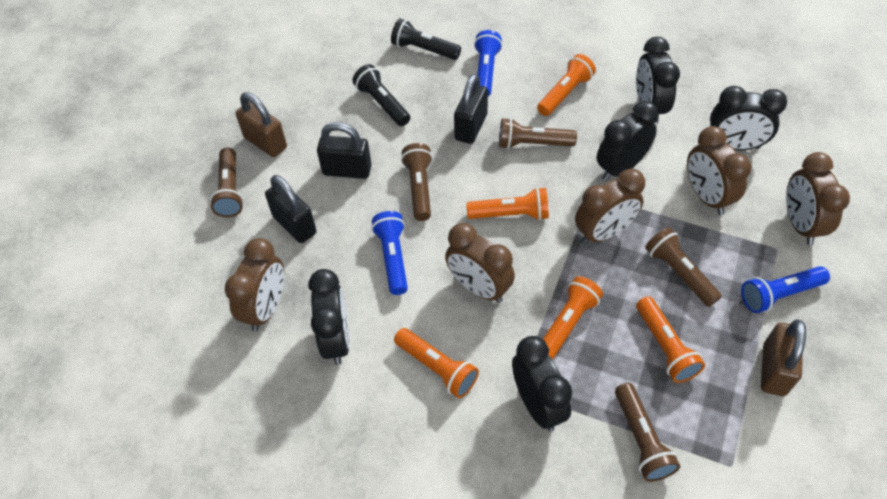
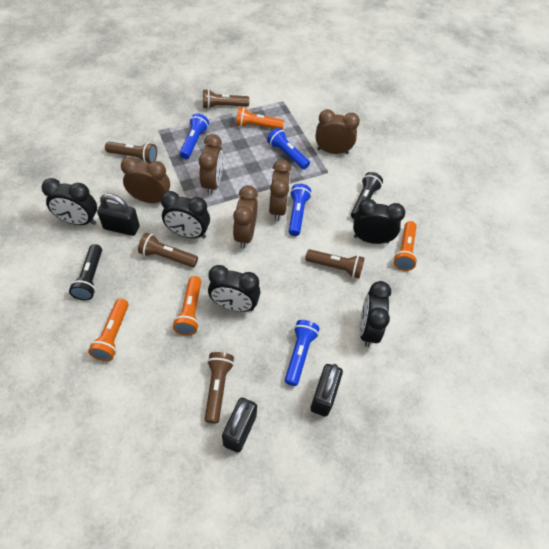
blue flashlight: [371,211,408,295] [474,30,502,96] [741,266,830,313] = 3 -> [180,113,209,159] [267,128,310,169] [285,320,320,386] [289,184,311,236] = 4
brown padlock: [236,92,287,157] [761,319,806,396] = 2 -> none = 0
orange flashlight: [394,328,479,398] [466,187,549,220] [537,54,596,116] [543,276,603,360] [636,296,705,383] = 5 -> [88,299,129,361] [173,276,201,335] [236,107,284,130] [394,221,417,271] = 4

